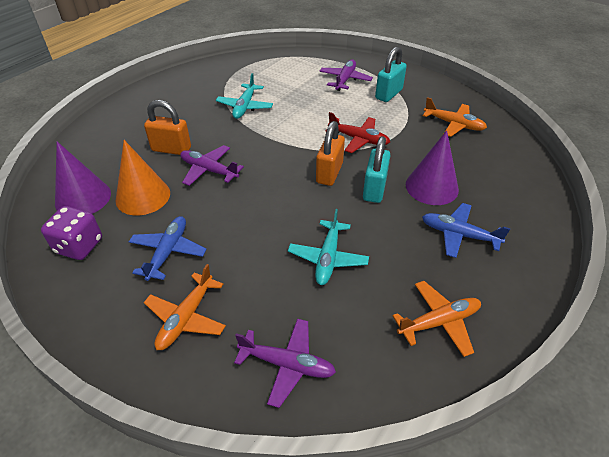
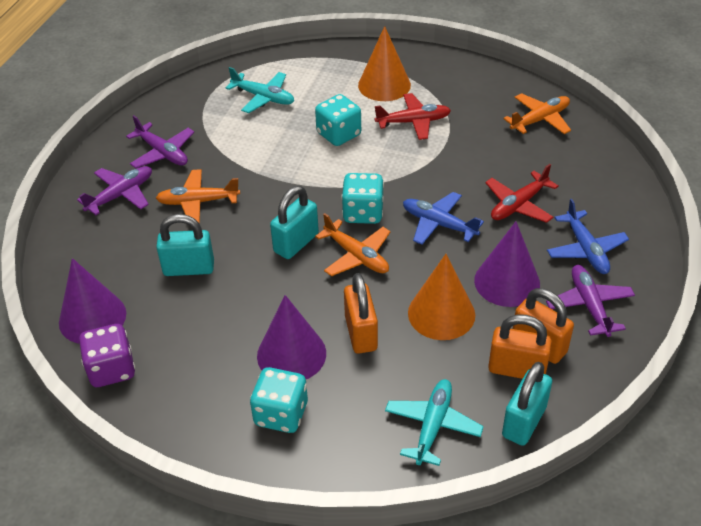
orange cone: [116,140,170,216] = 1 -> [358,26,411,101] [408,254,475,340] = 2
orange padlock: [144,100,191,155] [316,121,345,186] = 2 -> [344,273,378,354] [488,314,552,379] [513,288,574,364] = 3
purple cone: [55,142,111,214] [406,130,459,205] = 2 -> [59,258,126,343] [257,295,326,379] [474,222,540,307] = 3
red plane: [326,112,390,153] = 1 -> [375,93,451,140] [485,164,559,223] = 2
turquoise dice: none = 0 -> [250,367,308,433] [315,94,361,146] [341,173,384,224] = 3
turquoise padlock: [363,136,390,203] [375,47,407,102] = 2 -> [156,214,214,276] [270,186,319,259] [502,362,552,446] = 3

